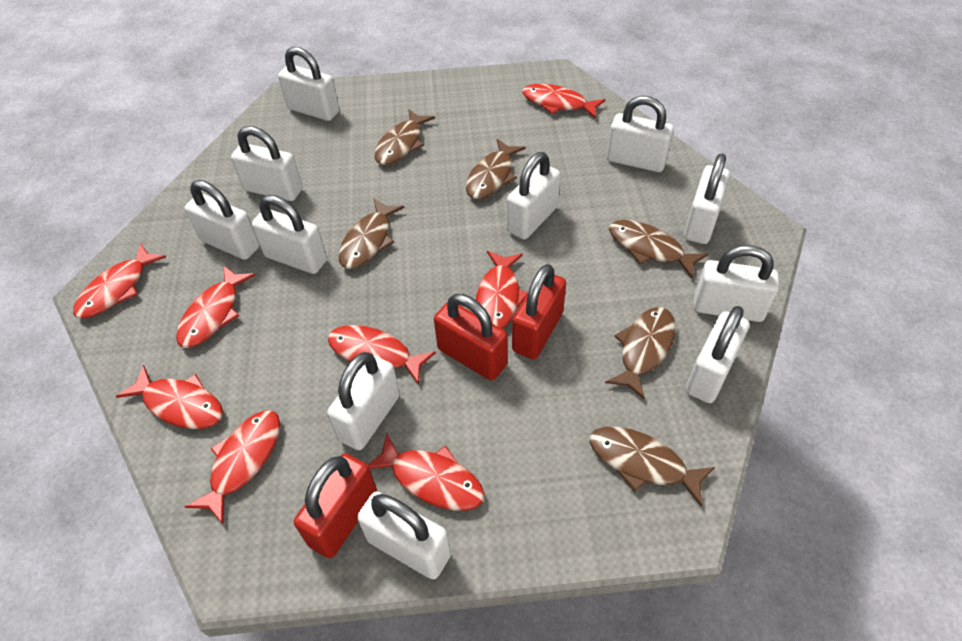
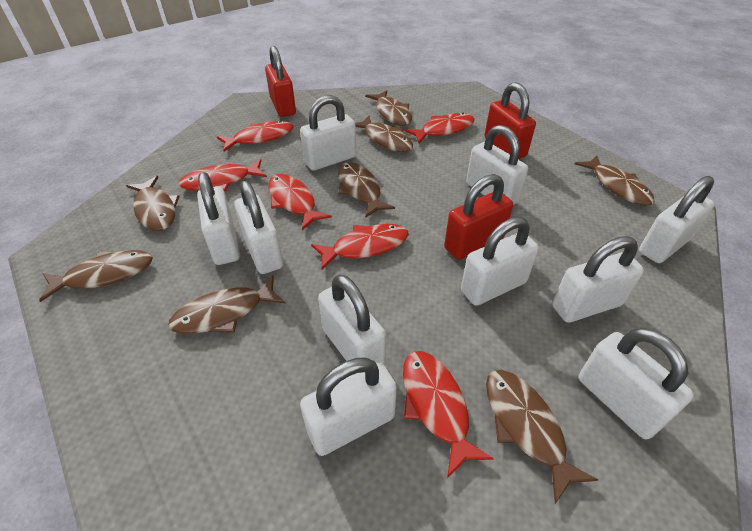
brown fish: [339,199,404,269] [374,109,435,165] [466,139,526,199] [589,427,715,507] [605,307,676,399] [609,220,708,278] = 6 -> [39,250,153,302] [126,176,180,231] [168,276,286,334] [338,162,395,218] [355,116,413,152] [365,90,412,126] [486,370,598,504] [575,155,655,206] = 8
red fish: [73,243,166,319] [116,365,223,429] [176,266,255,348] [185,410,280,524] [328,325,436,385] [368,433,485,511] [476,251,528,329] [522,84,605,119] = 8 -> [178,159,267,191] [217,121,294,152] [268,174,332,230] [311,224,409,269] [403,351,494,478] [405,113,475,144] = 6
white padlock: [185,180,260,260] [231,126,303,201] [252,195,327,274] [278,47,340,121] [327,352,400,450] [357,491,451,579] [507,152,561,240] [607,96,674,172] [684,153,730,244] [686,306,750,403] [694,245,779,322] = 11 -> [197,172,240,265] [234,181,283,274] [300,95,357,171] [300,357,397,456] [318,274,386,366] [461,217,539,306] [466,125,528,205] [552,236,644,323] [578,328,694,440] [639,176,714,263] = 10

